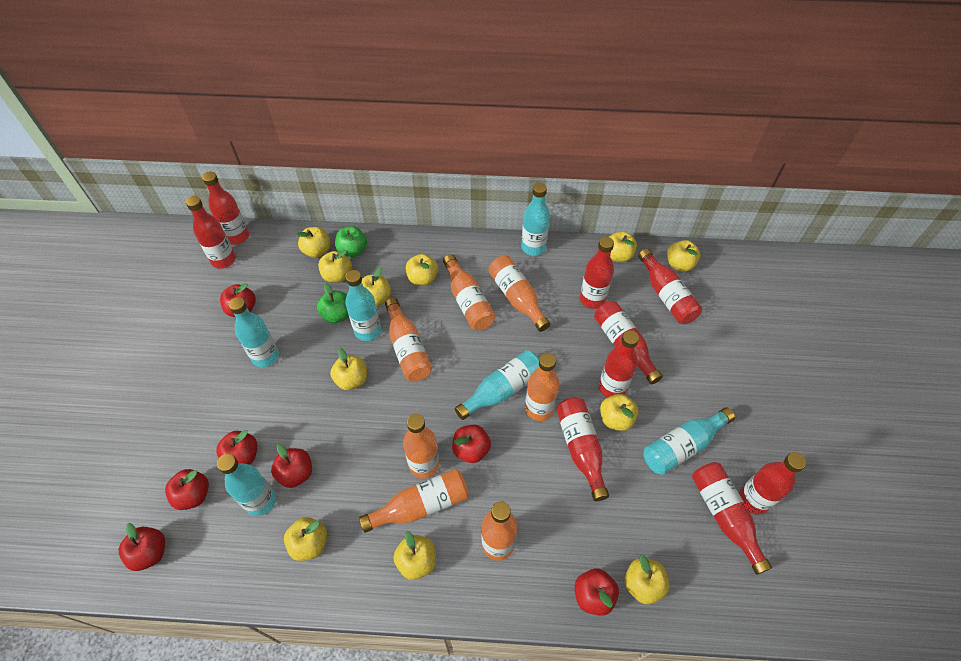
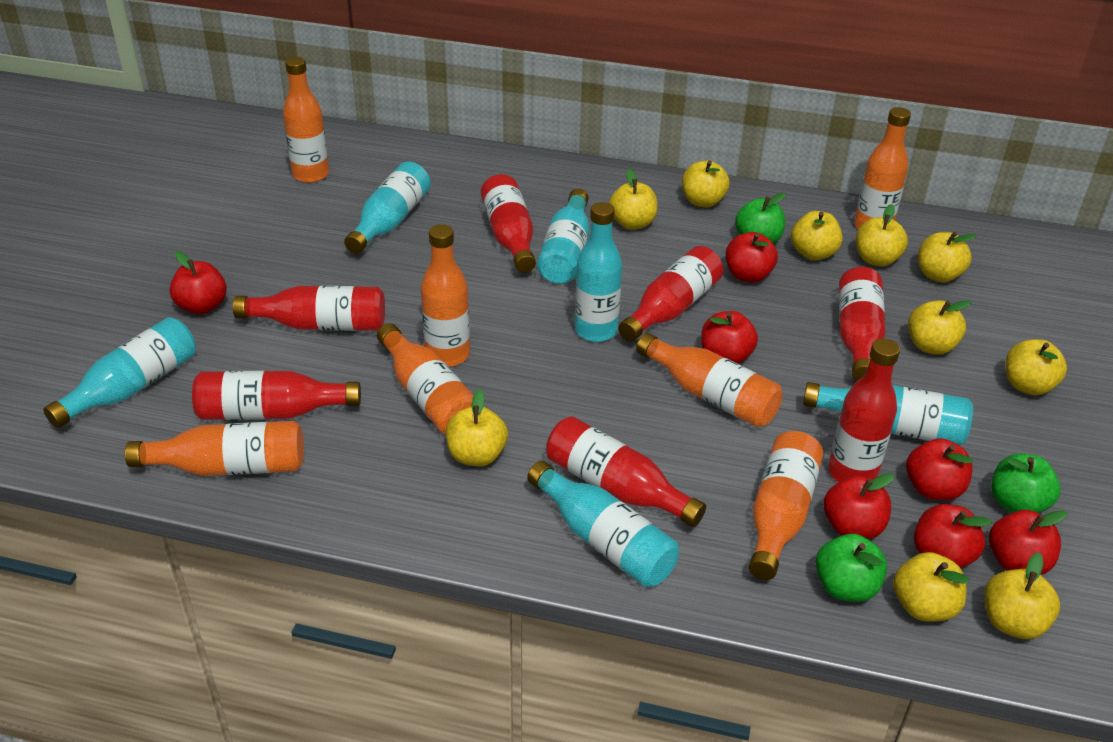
green apple: [317,283,349,323] [335,226,367,257] = 2 -> [735,193,786,244] [816,534,887,602] [991,453,1060,513] = 3
red bottle: [186,196,236,269] [202,171,249,245] [556,397,609,501] [580,237,614,309] [594,301,663,384] [599,330,639,398] [638,249,702,324] [692,462,772,575] [739,452,806,515] = 9 -> [192,371,361,420] [233,286,385,331] [481,174,536,273] [546,416,706,527] [618,246,723,341] [828,338,900,482] [839,267,886,381] = 7
yellow apple: [284,517,327,561] [295,227,331,258] [318,250,352,283] [330,348,367,390] [362,267,391,307] [393,531,436,580] [406,254,438,286] [600,394,639,431] [609,231,637,262] [625,555,669,604] [667,240,701,272] = 11 -> [446,389,508,466] [609,169,658,230] [682,160,730,207] [791,211,843,260] [856,204,908,266] [893,552,969,621] [908,300,971,355] [918,232,977,282] [984,553,1060,639] [1006,339,1067,395] = 10

